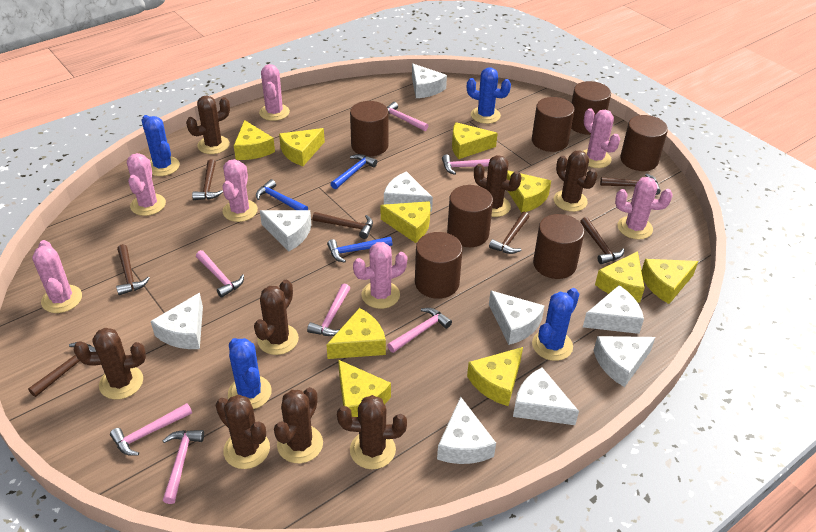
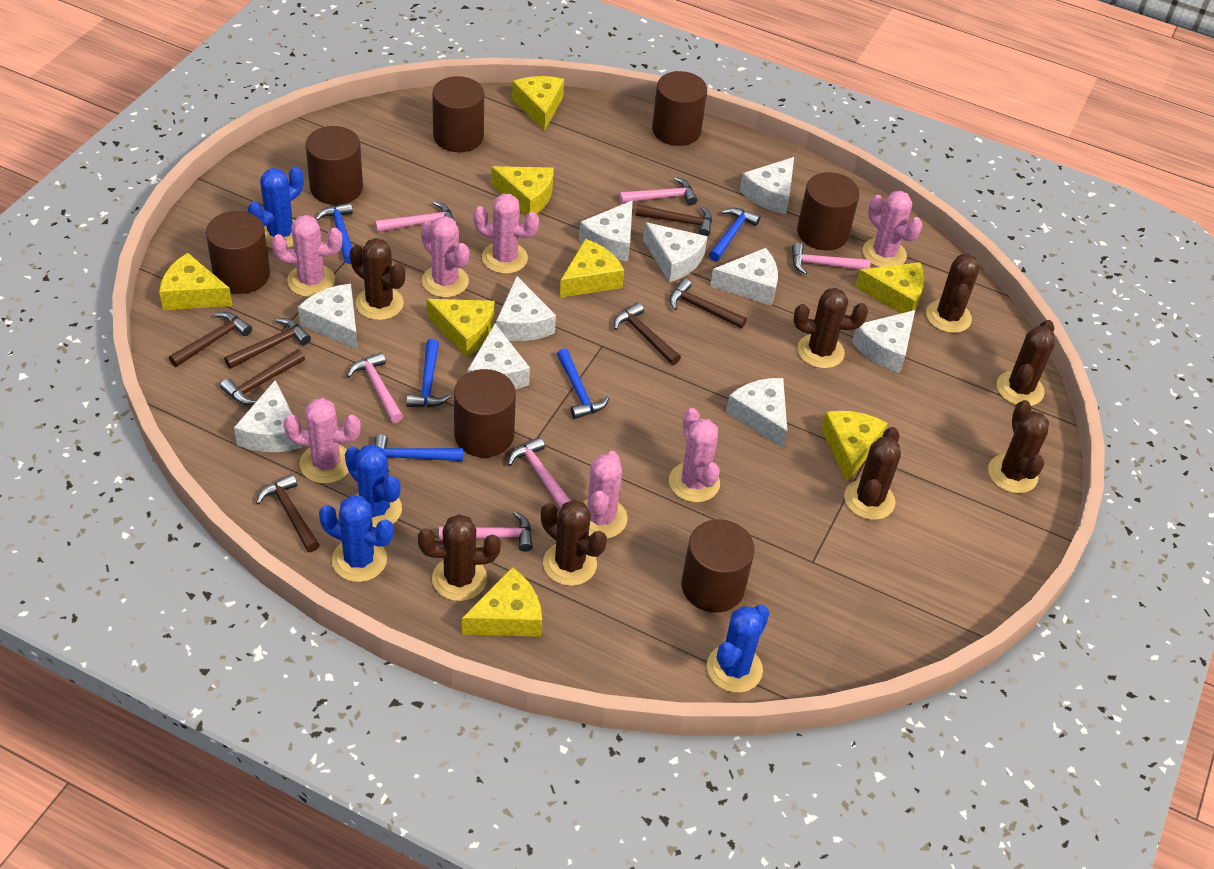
blue hammer: [256,179,308,210] [327,237,392,263] [331,154,377,189] = 3 -> [315,202,353,264] [374,434,463,472] [406,339,450,407] [557,348,609,419] [709,208,761,261] = 5
pink hammer: [110,403,192,456] [163,430,204,504] [196,250,244,298] [307,284,350,336] [387,102,428,131] [387,308,452,353] [442,155,490,175] = 7 -> [347,352,403,423] [375,201,457,232] [439,511,533,552] [508,437,571,509] [619,177,697,205] [792,243,871,275] = 6
white cheese: [151,293,203,349] [260,210,311,251] [384,171,433,211] [412,63,447,98] [437,397,496,464] [489,291,544,345] [513,368,579,425] [583,285,644,334] [594,336,656,387] = 9 -> [234,380,302,452] [298,284,358,350] [468,324,530,389] [496,276,556,341] [579,200,633,261] [643,222,708,282] [710,248,778,306] [726,378,787,448] [740,157,794,214] [852,310,915,373] = 10
yellow cheese: [234,120,275,160] [279,128,325,166] [327,308,386,359] [338,360,391,417] [381,201,430,243] [452,122,498,159] [467,347,523,406] [507,171,551,213] [595,251,645,303] [642,259,698,304] = 10 -> [159,253,232,310] [427,299,495,357] [462,567,542,637] [491,166,554,215] [512,76,564,131] [560,239,624,298] [821,411,888,482] [855,262,925,313] = 8

